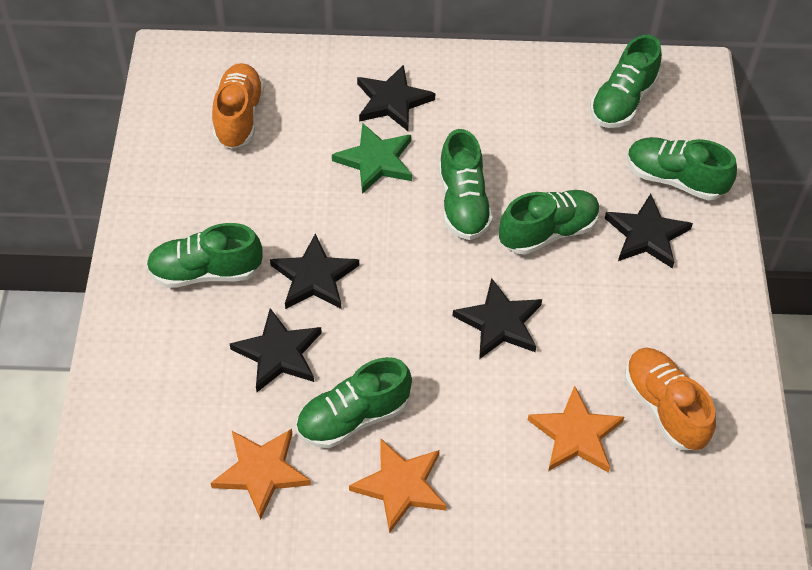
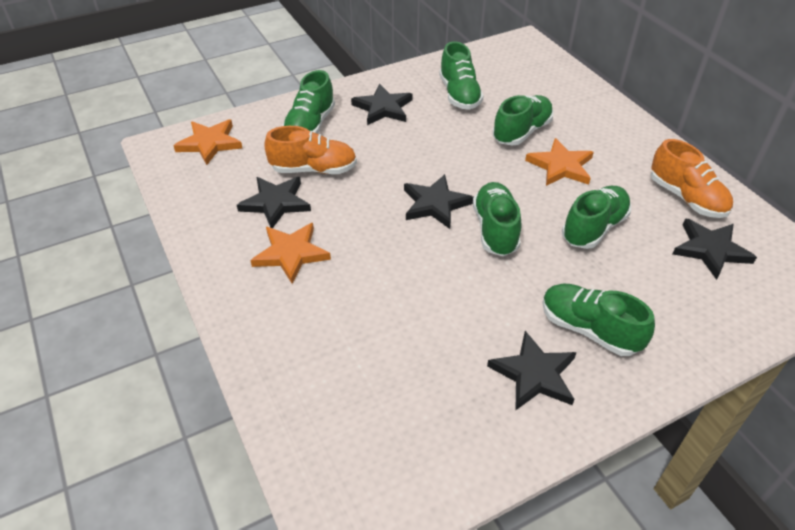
green star: [332,123,412,194] = 1 -> none = 0

